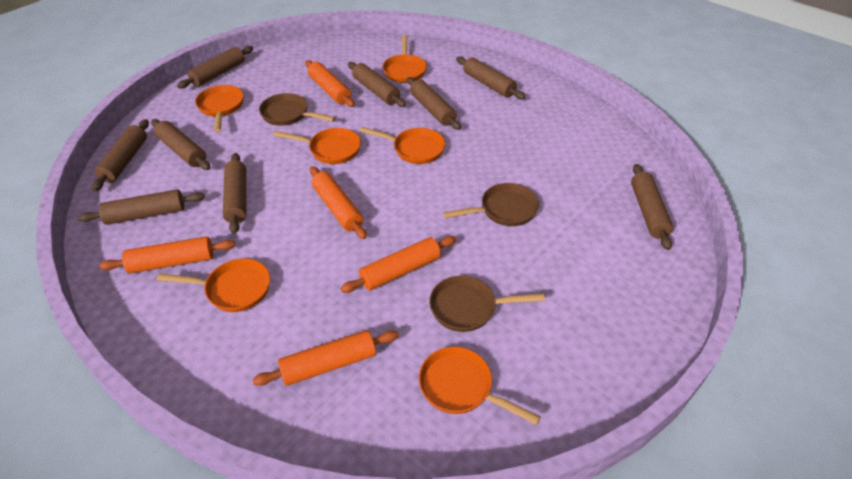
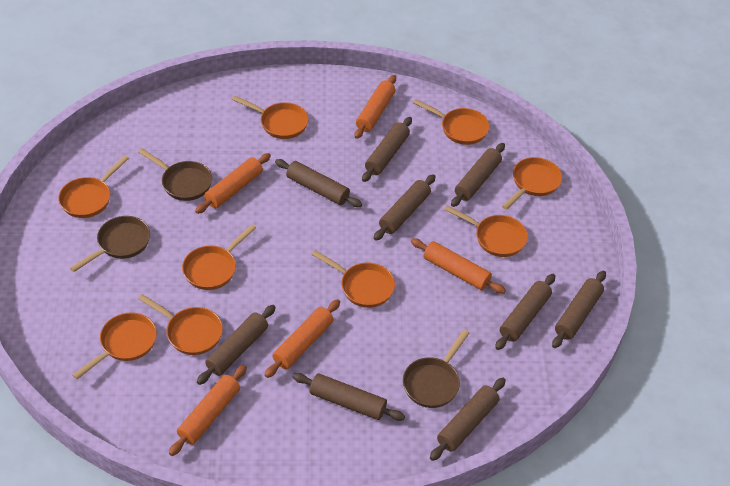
orange pan: [157,258,270,312] [195,85,244,132] [273,128,361,164] [359,127,445,164] [382,35,427,83] [419,347,541,425] = 6 -> [58,155,129,218] [72,312,157,379] [138,294,223,355] [182,224,256,290] [232,96,309,139] [312,250,395,308] [413,99,489,145] [444,205,528,257] [502,157,562,210] = 9

